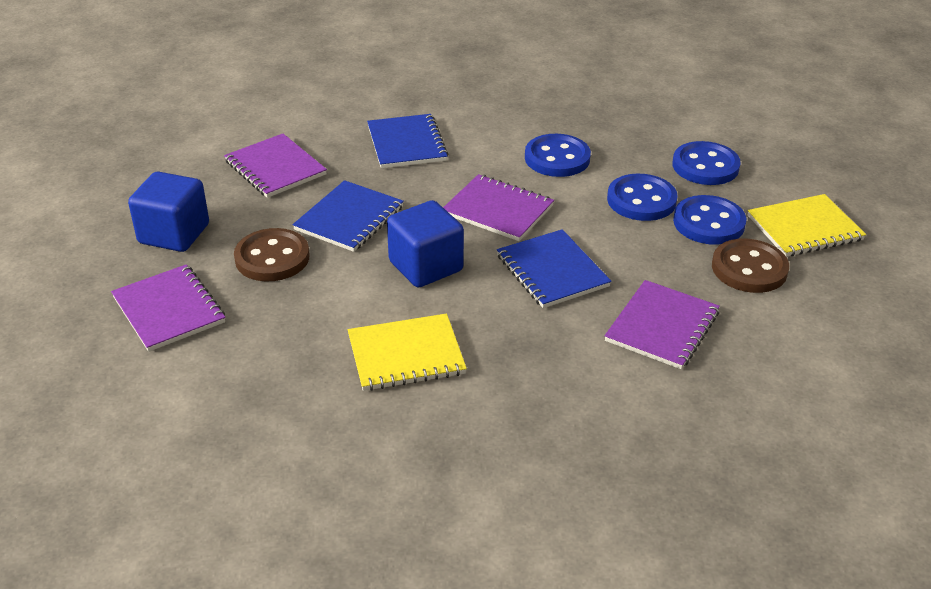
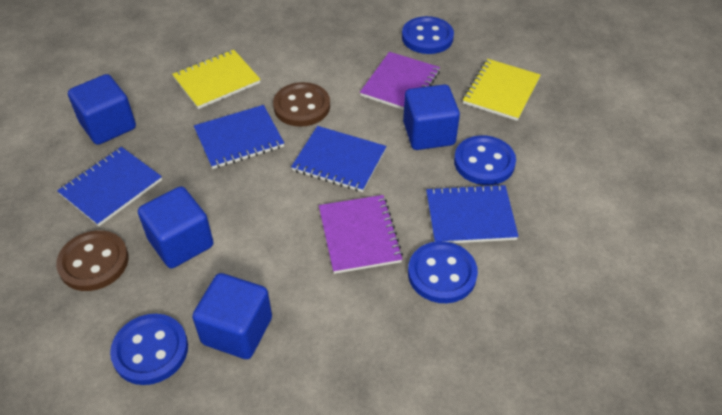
blue cube: [128,171,209,252] [387,200,464,287] = 2 -> [68,74,136,145] [138,186,214,268] [192,273,272,359] [403,85,460,150] = 4
blue notebook: [293,180,404,252] [367,114,448,168] [497,229,611,308] = 3 -> [57,147,162,226] [194,105,284,169] [291,126,387,192] [426,184,519,243] = 4
purple notebook: [111,264,225,352] [224,134,327,198] [443,174,554,241] [604,280,720,369] = 4 -> [319,195,403,274] [360,52,440,110] = 2

